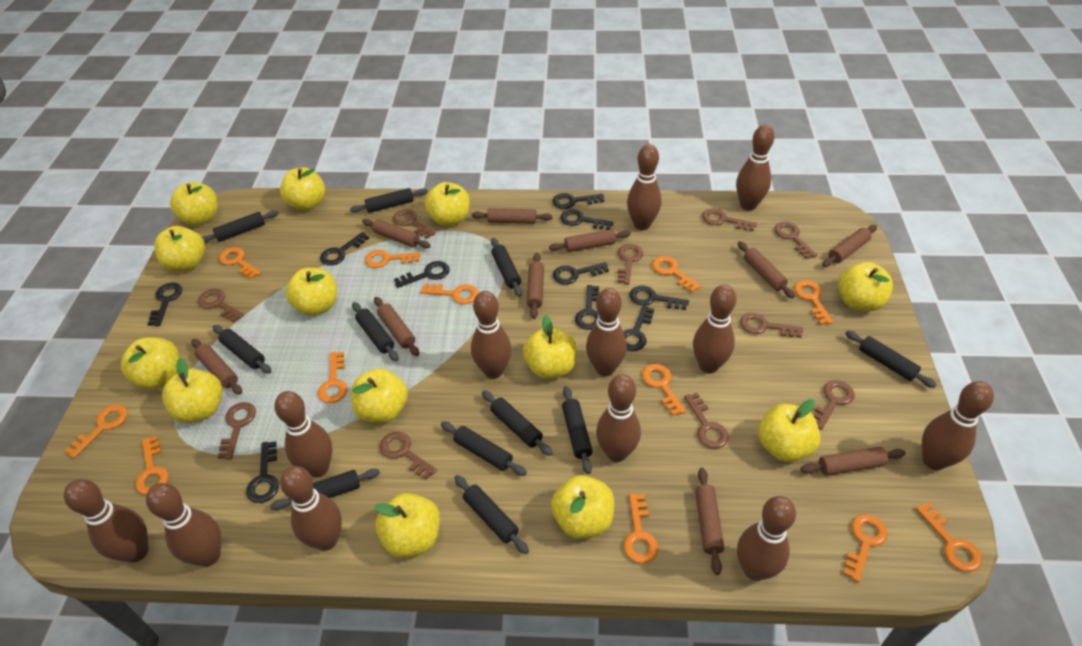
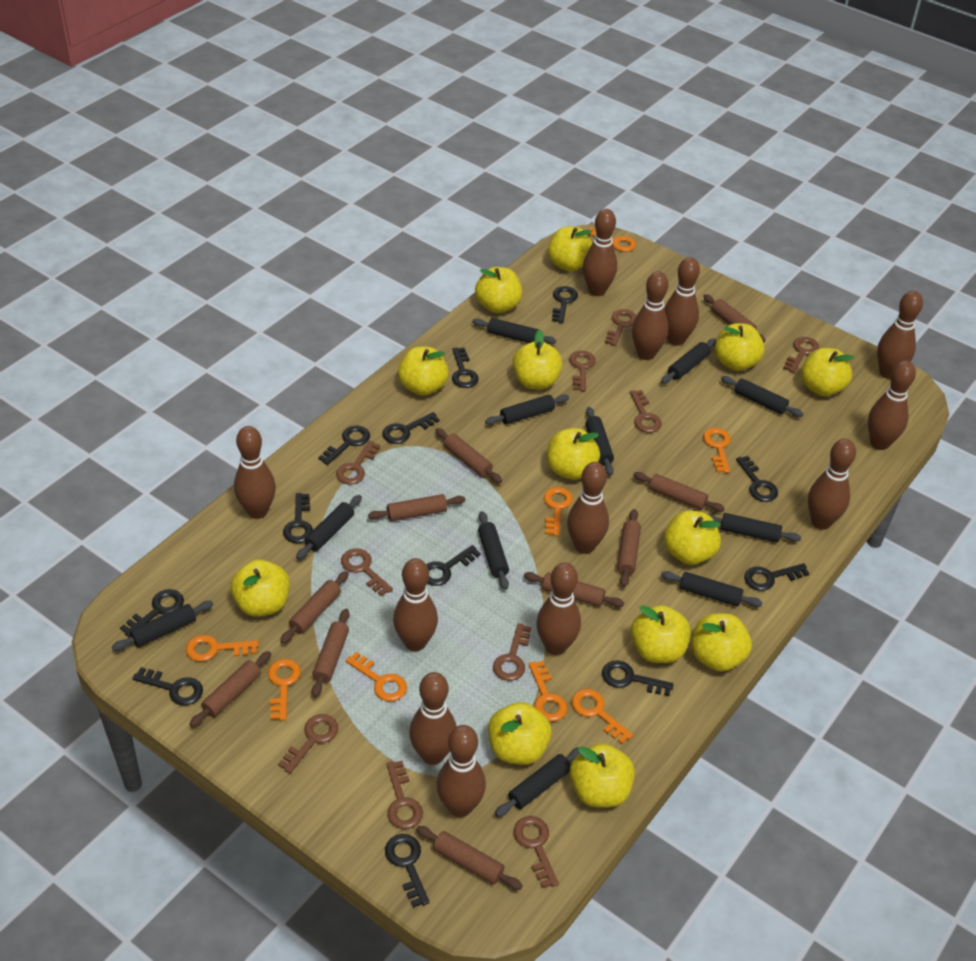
black key: [148,283,182,326] [246,441,279,503] [320,232,369,266] [394,261,450,288] [552,193,604,209] [553,262,609,285] [560,209,613,230] [575,285,599,330] [623,305,654,351] [630,285,689,310] = 10 -> [120,589,184,637] [133,667,203,706] [283,493,313,543] [318,425,370,465] [382,412,440,444] [385,834,429,907] [426,545,481,586] [452,347,479,388] [552,286,578,323] [602,661,674,696] [736,456,778,502] [744,563,809,591] = 12
orange key: [65,405,128,458] [135,435,169,495] [219,247,261,279] [318,352,347,403] [365,250,421,268] [421,283,478,304] [624,493,658,563] [642,364,686,416] [652,256,701,293] [794,280,833,325] [843,514,888,582] [916,503,982,572] = 12 -> [186,635,259,662] [268,659,301,721] [346,652,407,701] [529,661,567,722] [544,487,573,536] [572,689,633,744] [588,227,636,252] [703,428,731,473] = 8

